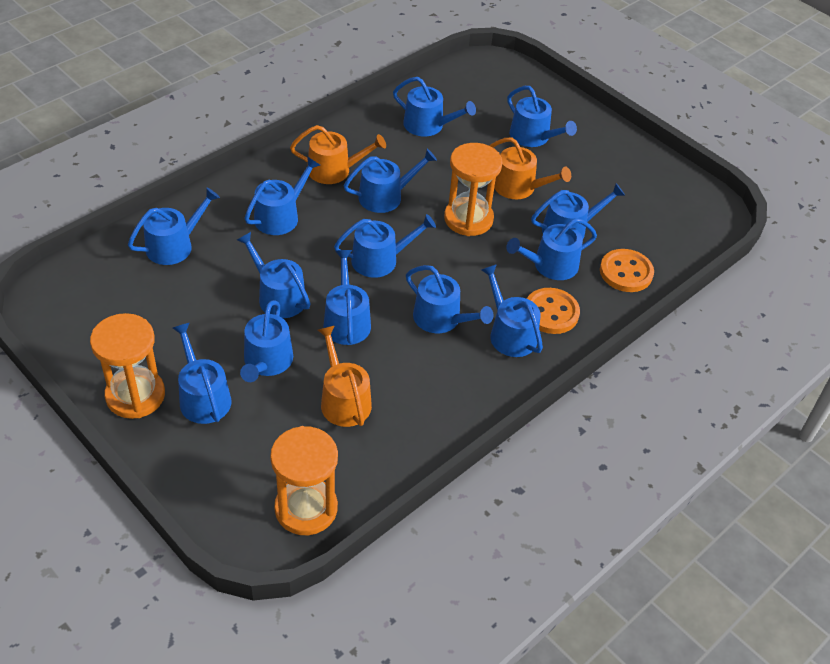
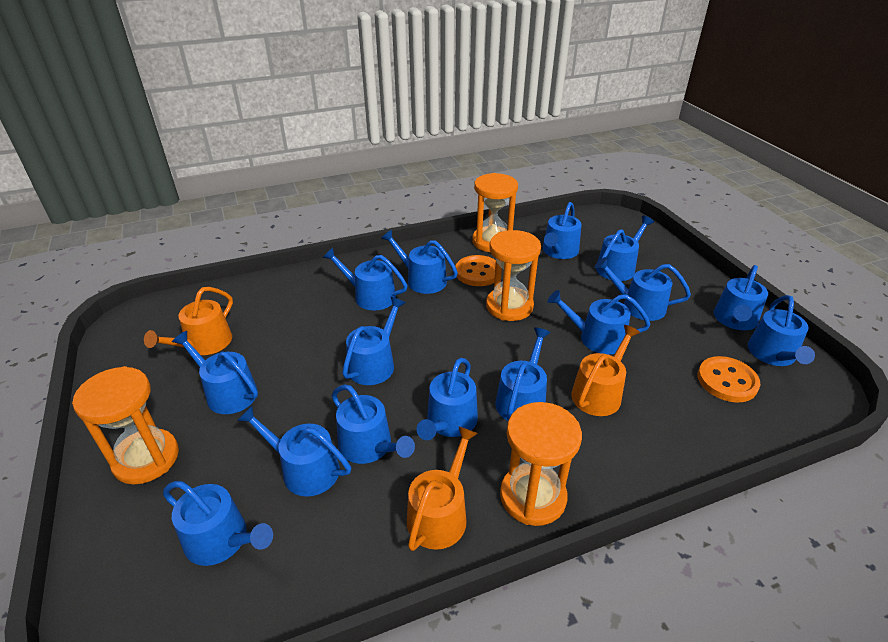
blue watering can: [128,188,220,265] [173,322,231,424] [237,232,311,318] [240,300,293,382] [245,156,320,235] [323,250,371,345] [334,214,436,278] [343,149,437,213] [393,77,476,136] [406,265,494,333] [481,264,543,357] [506,218,597,280] [507,86,577,147] [531,183,625,239] = 14 -> [163,481,273,566] [172,331,258,414] [237,406,351,497] [323,247,408,311] [332,384,415,464] [342,297,406,385] [381,230,458,294] [417,358,478,440] [496,327,551,421] [543,202,581,259] [548,290,651,354] [594,257,691,321] [596,215,654,281] [714,265,768,330] [748,295,815,366] = 15
orange hourglass: [90,313,165,419] [270,426,338,535] [444,143,503,236] = 3 -> [72,366,179,484] [472,173,518,252] [486,230,541,321] [500,402,582,526] = 4

